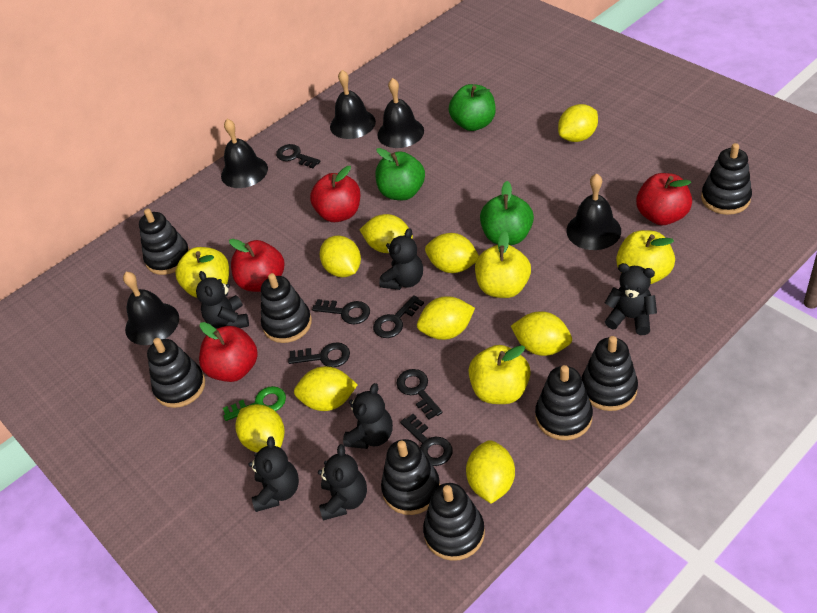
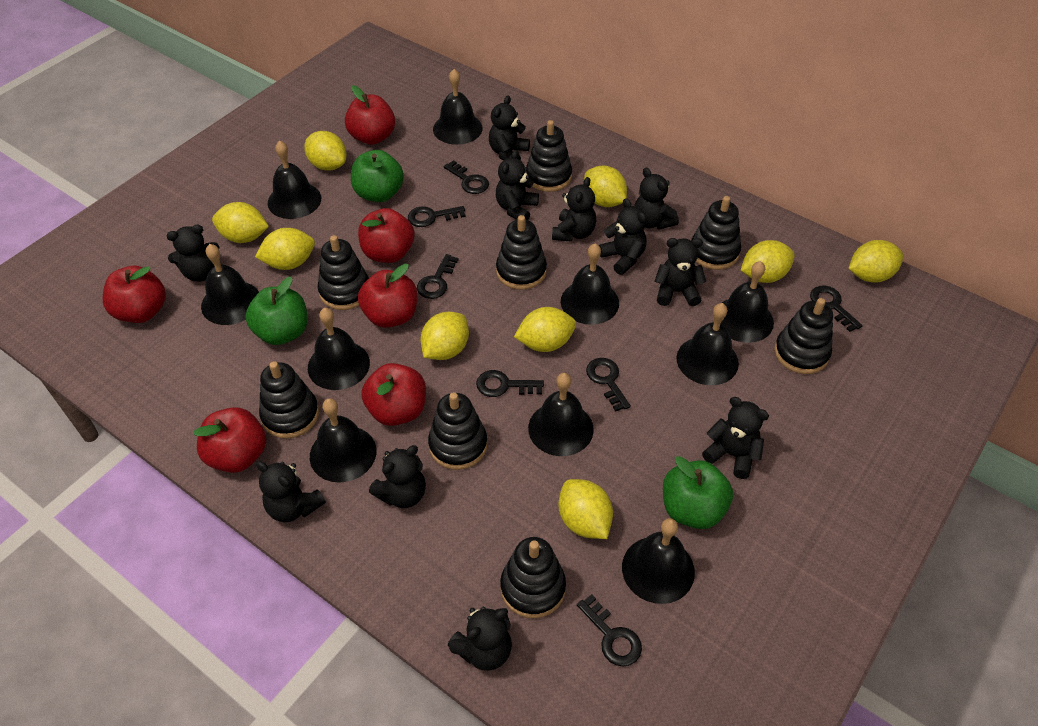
black bell: [123,272,179,345] [221,119,268,188] [330,70,376,139] [377,78,424,148] [566,173,621,250] = 5 -> [201,244,259,325] [268,140,321,219] [308,308,370,390] [310,398,376,483] [433,69,483,145] [528,373,594,456] [561,243,619,325] [622,518,695,604] [677,303,739,385] [721,261,774,343] = 10
black key: [276,144,321,168] [288,342,350,367] [312,299,370,324] [373,295,424,338] [397,369,443,420] [400,414,453,466] = 6 -> [408,206,465,227] [417,254,459,299] [444,160,489,194] [476,370,544,397] [577,594,642,667] [586,358,631,412] [810,286,863,332] = 7
black teddy bear: [196,271,249,329] [248,436,299,512] [318,444,367,521] [343,383,393,449] [379,228,423,290] [605,263,657,335] = 6 -> [166,225,220,282] [256,461,326,523] [369,445,426,508] [448,607,512,671] [489,95,530,161] [496,150,539,220] [552,177,596,242] [599,198,647,275] [634,168,679,230] [655,238,706,306] [702,397,769,479] = 11
green key: [223,386,286,421] = 1 -> none = 0
red apple: [199,322,258,382] [229,239,284,292] [310,166,360,222] [636,173,692,225] = 4 -> [103,266,166,323] [193,407,266,473] [345,85,395,145] [358,208,415,263] [358,264,417,328] [361,363,426,426] = 6
yellow apple: [175,247,229,298] [469,345,531,404] [475,231,531,298] [616,230,675,284] = 4 -> none = 0

